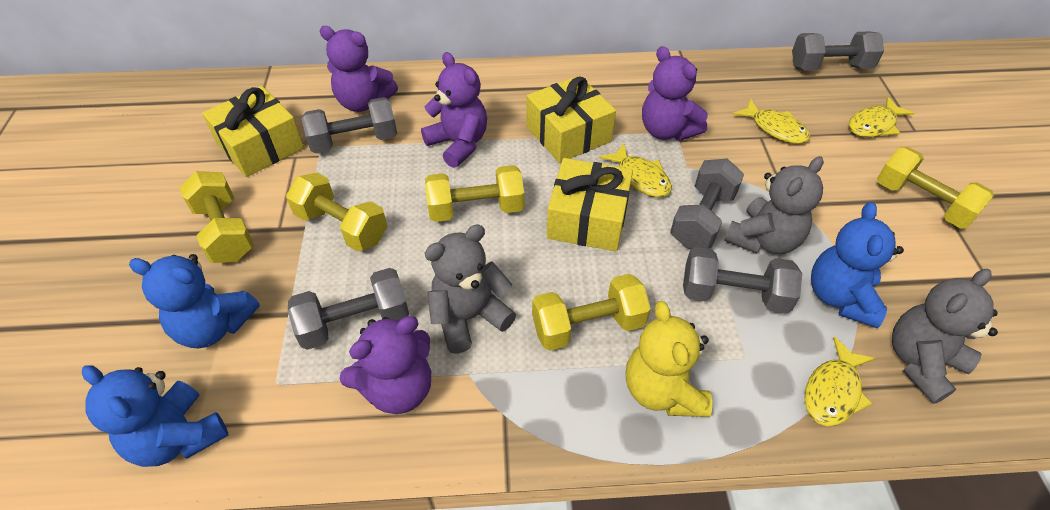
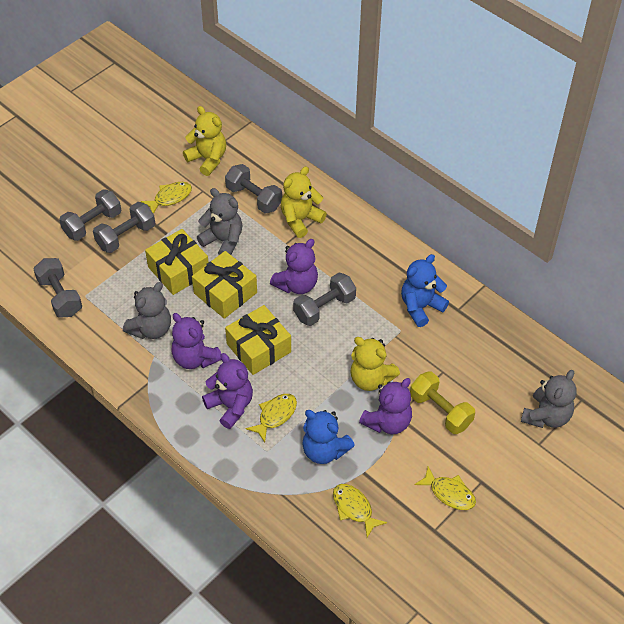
blue teddy bear: [82,365,228,467] [129,254,260,348] [811,202,904,328] = 3 -> [302,410,355,464] [401,254,449,327] = 2
yellow dumbbell: [179,171,254,263] [286,173,387,252] [425,165,524,222] [532,274,651,351] [877,147,994,229] = 5 -> [410,372,475,434] = 1
yellow teddy bear: [626,301,712,417] = 1 -> [183,106,226,176] [281,166,327,238] [351,337,400,391] = 3

